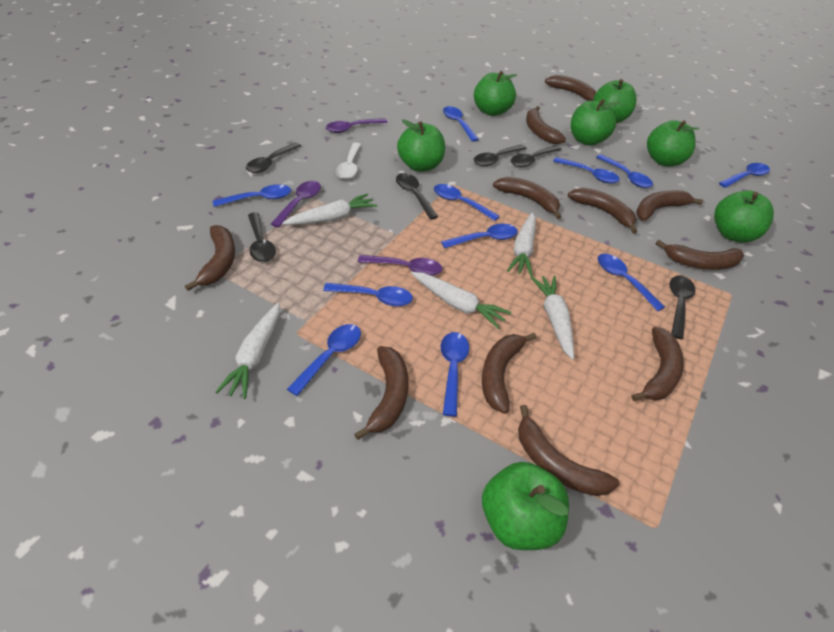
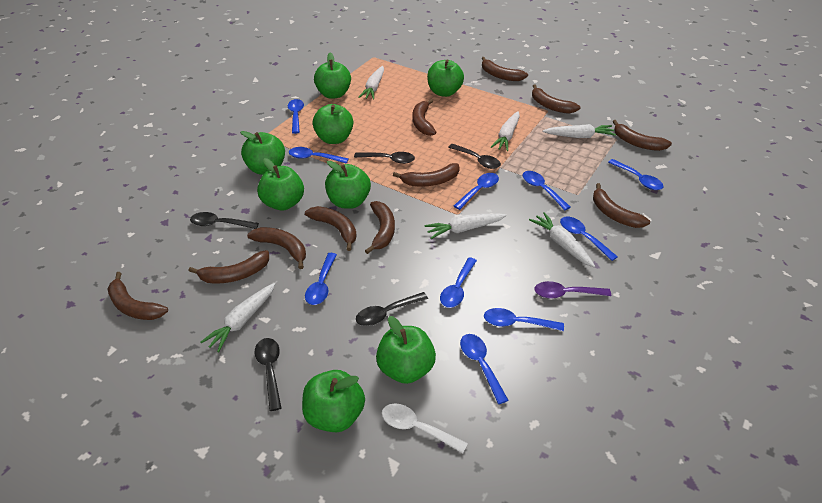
black spoon: [246,142,301,173] [248,212,276,262] [396,173,438,220] [474,144,527,166] [511,146,561,167] [669,275,695,339] = 6 -> [190,212,259,229] [255,338,281,411] [354,152,415,164] [356,292,428,326] [448,144,501,169] = 5
blue spoon: [213,184,291,207] [287,324,361,396] [323,283,413,306] [434,184,500,221] [441,224,518,248] [441,332,469,417] [443,106,479,142] [553,157,620,183] [596,154,653,188] [598,254,665,311] [719,163,770,188] = 11 -> [288,99,304,134] [289,147,349,164] [305,253,337,305] [440,257,477,308] [454,173,499,210] [460,334,509,404] [484,308,564,331] [523,171,571,210] [560,217,618,261] [608,159,663,190] = 10
green apple: [397,119,445,172] [474,71,517,116] [482,462,569,550] [571,99,621,146] [593,79,637,123] [647,120,699,166] [714,190,774,243] = 7 -> [240,131,285,175] [257,158,304,211] [302,370,365,432] [313,104,353,144] [314,52,351,99] [325,161,371,209] [376,316,436,384] [427,59,464,97] = 8
purple spoon: [271,181,321,228] [326,118,388,133] [358,255,443,276] = 3 -> [534,281,611,299] = 1
white carrot: [215,303,280,399] [282,193,377,225] [411,272,511,329] [507,213,536,277] [531,276,574,360] = 5 -> [201,283,275,352] [358,66,384,100] [424,213,507,239] [491,111,520,151] [529,212,595,268] [542,124,616,138] = 6

